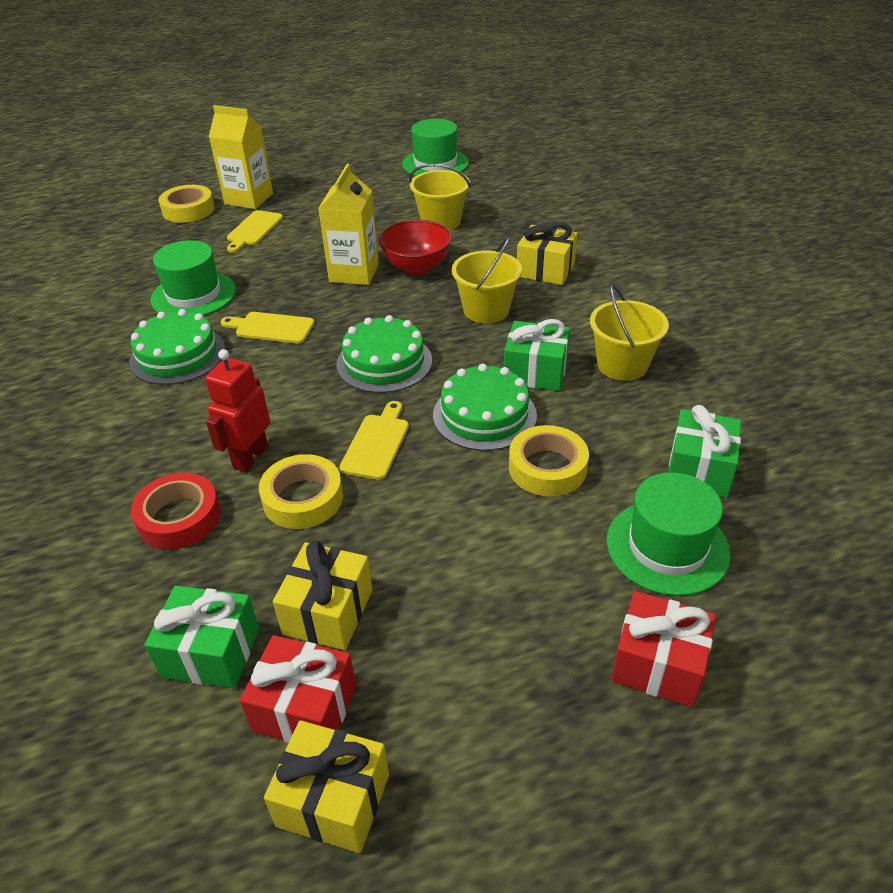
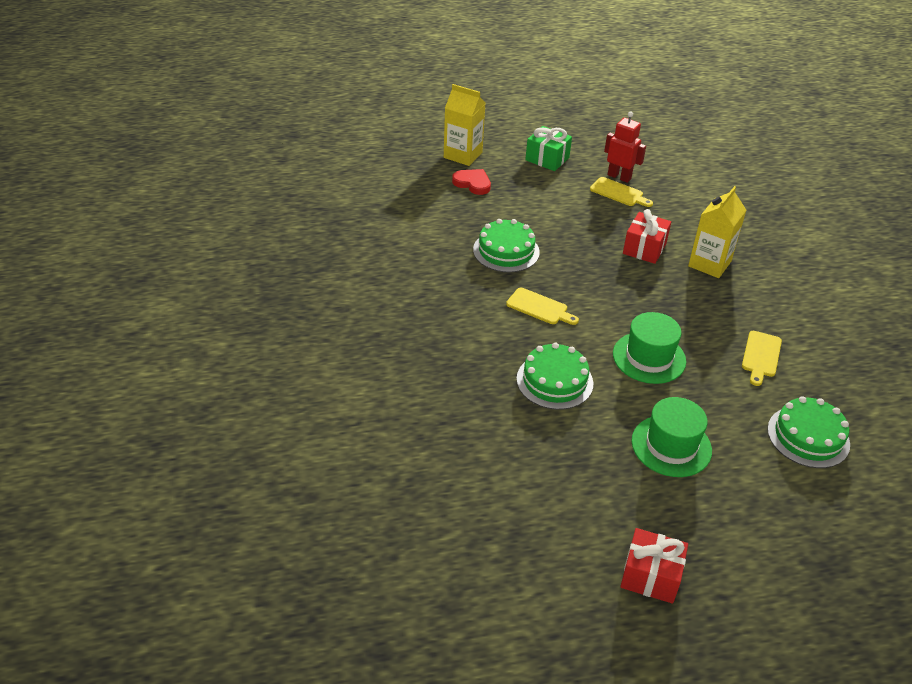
green gift: [145,586,259,688] [504,319,570,391] [668,405,741,498] = 3 -> [525,126,572,171] = 1
green hat: [151,240,236,316] [402,119,469,176] [607,472,731,596] = 3 -> [613,312,686,384] [631,397,712,477] = 2
red bowl: [379,220,452,275] = 1 -> none = 0
red heart: none = 0 -> [452,169,491,195] = 1
red tape: [131,473,221,550] = 1 -> none = 0
yellow bucket: [409,164,471,230] [452,237,522,323] [590,285,669,381] = 3 -> none = 0
yellow gift: [264,720,389,853] [273,540,372,650] [517,222,578,285] = 3 -> none = 0
yellow tape: [158,185,215,223] [259,454,343,529] [509,425,589,496] = 3 -> none = 0

